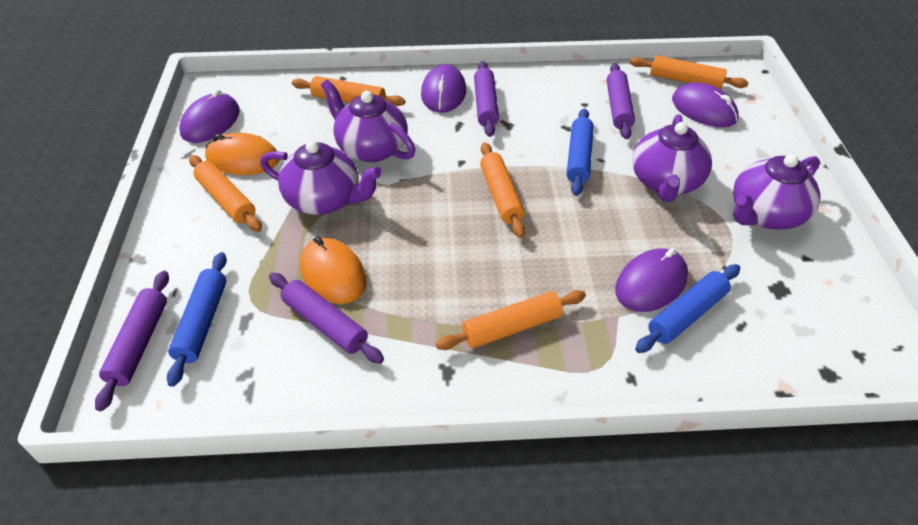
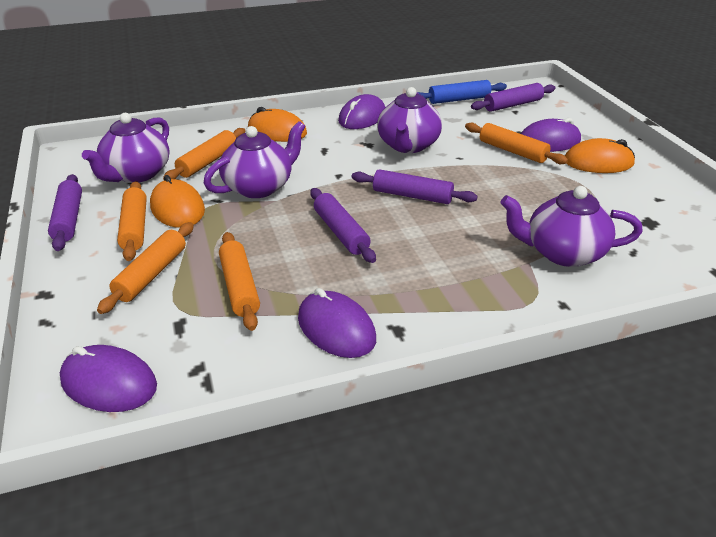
blue rolling pin: [167,252,227,387] [567,109,594,196] [635,264,740,353] = 3 -> [417,80,507,104] = 1
orange mouse: [205,133,279,175] [300,237,366,304] = 2 -> [150,175,205,228] [248,107,307,142] [565,138,635,173] = 3

